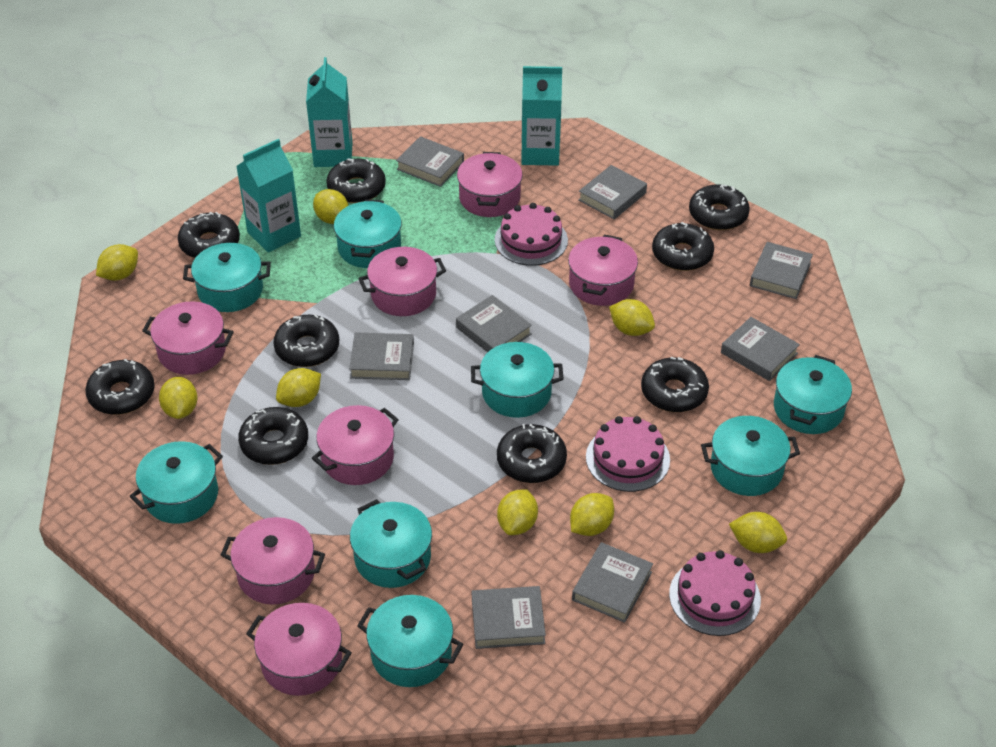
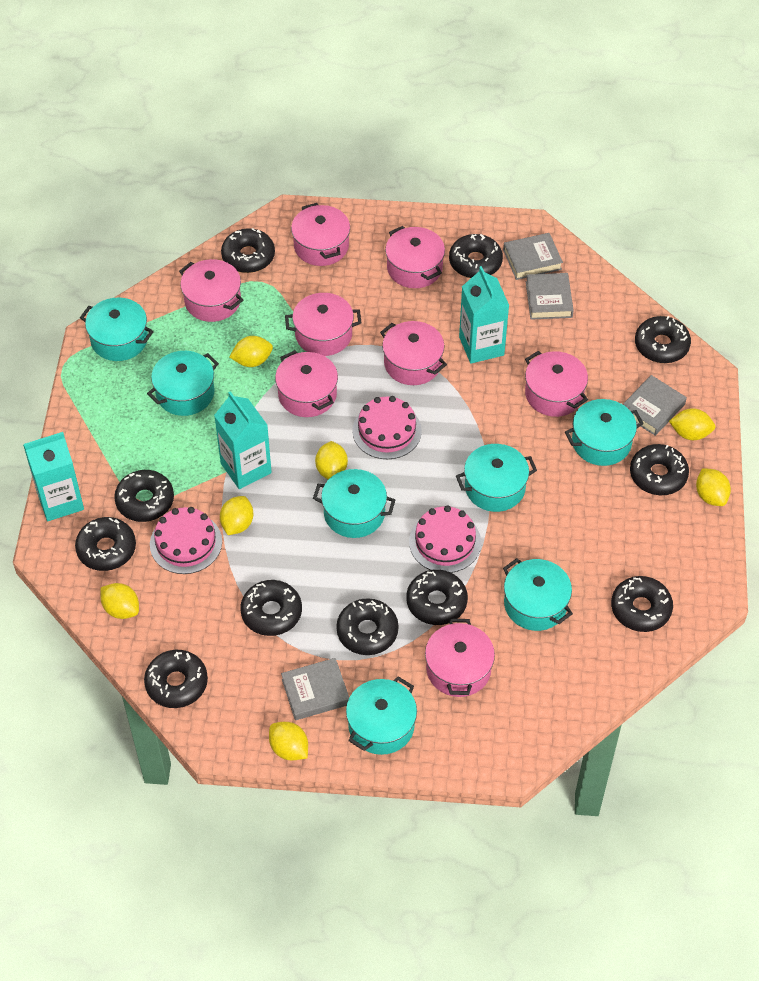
black donut: [85,359,155,415] [178,212,240,258] [238,407,308,465] [273,314,339,367] [326,159,386,203] [497,424,567,483] [641,357,709,412] [652,222,714,271] [689,184,750,230] = 9 -> [75,517,136,571] [114,470,174,522] [144,650,208,708] [221,228,275,273] [240,580,302,636] [336,598,399,655] [406,569,468,625] [449,234,503,278] [611,576,673,632] [630,444,689,495] [635,316,691,363] = 11
grey book: [349,333,414,380] [396,136,464,187] [456,295,532,353] [472,586,546,649] [572,542,653,623] [578,165,647,219] [721,317,800,381] [750,242,813,299] = 8 -> [281,658,349,720] [503,233,563,280] [526,273,574,320] [623,375,687,436] = 4
pink pot: [142,301,234,375] [221,517,325,605] [246,603,352,696] [312,405,399,485] [358,247,446,316] [457,152,523,217] [568,235,638,306] = 7 -> [179,259,243,322] [275,350,338,417] [285,293,361,356] [291,203,350,266] [380,321,447,385] [385,226,445,288] [425,618,495,697] [525,351,588,417] = 8
turquoise pot: [130,441,223,524] [183,243,271,312] [334,199,402,268] [350,499,432,588] [357,595,463,687] [471,342,564,418] [701,416,800,496] [774,355,852,434] = 8 -> [80,298,154,361] [147,351,219,416] [313,469,395,538] [346,676,417,755] [456,444,537,512] [503,558,573,631] [565,399,644,466] = 7
yellow lemon: [96,244,138,281] [159,377,198,419] [276,368,321,407] [313,189,349,224] [497,489,538,535] [570,493,614,536] [609,299,655,336] [729,512,787,553] = 8 -> [101,583,139,619] [220,496,253,535] [230,336,273,367] [269,722,308,760] [315,441,348,480] [669,408,716,440] [696,468,731,506] = 7

